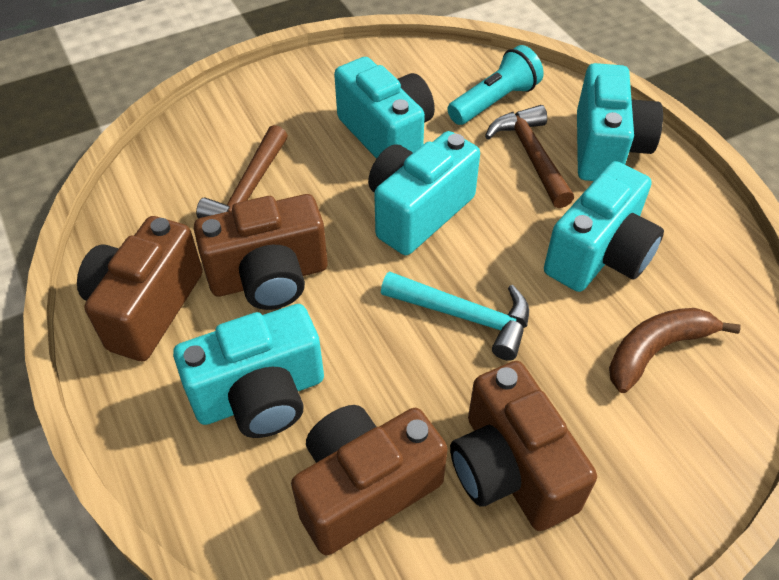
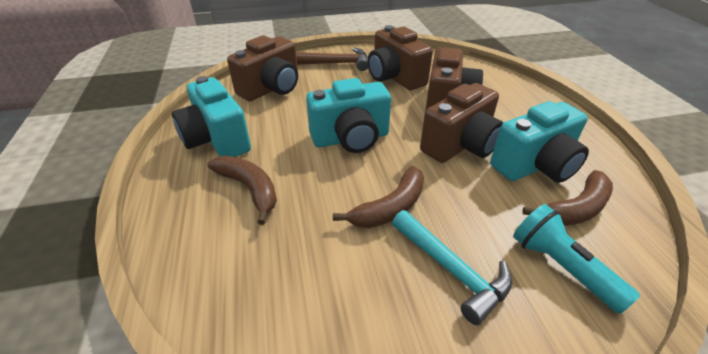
brown banana: [609,308,741,393] = 1 -> [207,156,277,225] [333,166,424,228] [522,170,613,226] = 3
brown hammer: [196,125,288,219] [485,105,574,208] = 2 -> [296,48,368,71] = 1
turquoise camera: [173,304,324,438] [334,57,435,159] [368,131,480,255] [544,161,664,292] [577,63,663,181] = 5 -> [172,76,251,157] [306,78,391,153] [490,101,589,183] = 3

